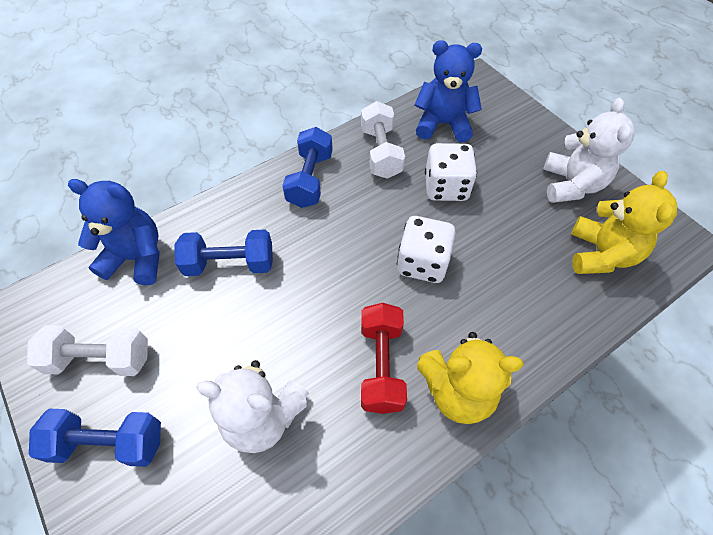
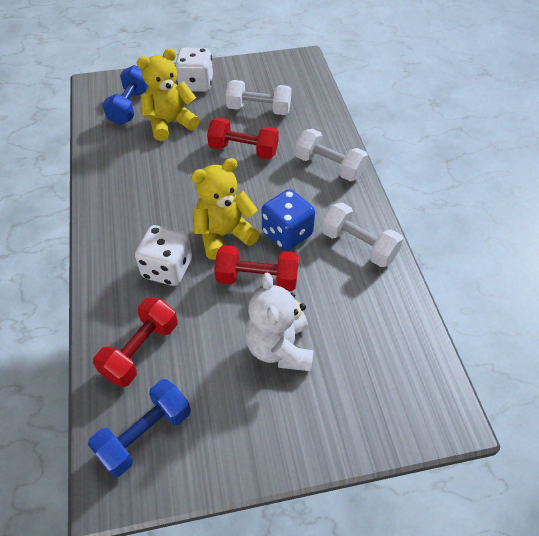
blue dice: none = 0 -> [262,189,315,251] = 1
blue dumbbell: [29,408,161,467] [174,230,273,276] [282,127,333,208] = 3 -> [88,379,191,477] [102,65,148,125] = 2
blue teddy bear: [68,179,160,285] [415,40,482,142] = 2 -> none = 0
red dumbbell: [361,303,407,414] = 1 -> [93,297,178,387] [207,117,279,159] [214,245,299,291] = 3
white dumbbell: [27,325,148,376] [361,101,405,179] = 2 -> [225,80,292,115] [295,129,368,181] [321,202,403,267] = 3
white teddy bear: [196,360,309,453] [544,98,635,203] = 2 -> [245,273,313,371] = 1

